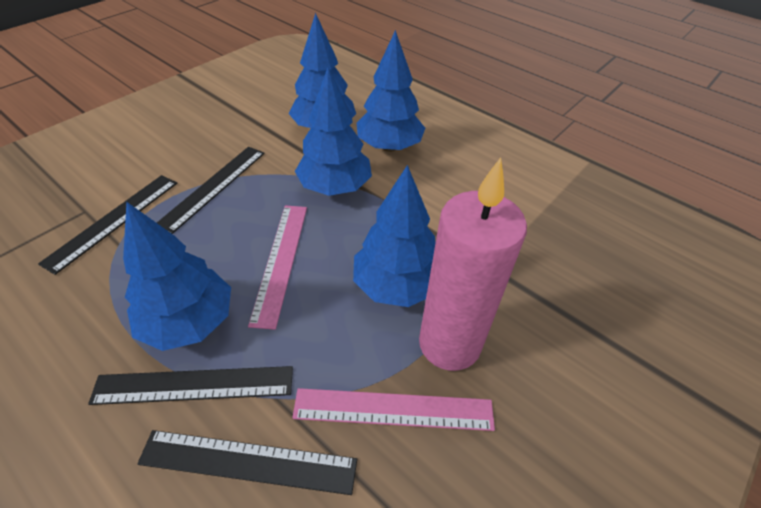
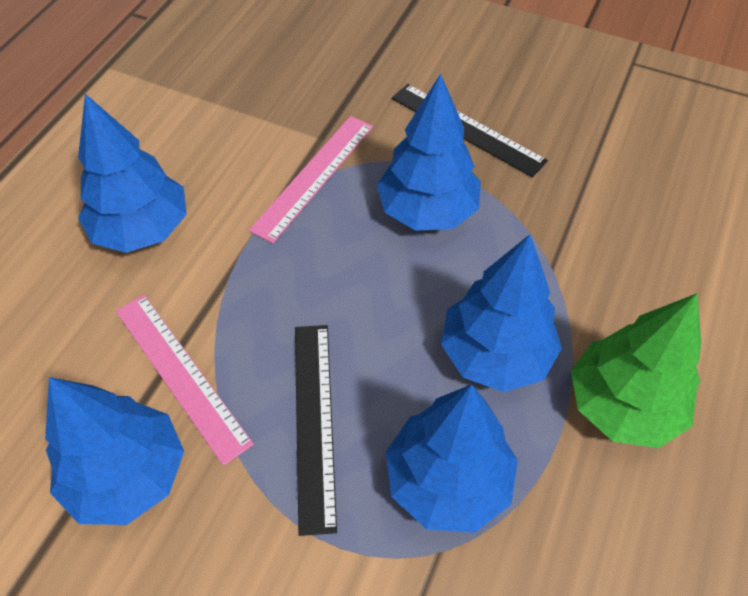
black ruler: [38,175,177,275] [88,366,293,405] [137,430,357,495] [157,147,265,234] = 4 -> [295,325,337,536] [392,84,548,178] = 2
green tree: none = 0 -> [571,294,701,448] = 1
pink candle: [419,157,527,371] = 1 -> none = 0

